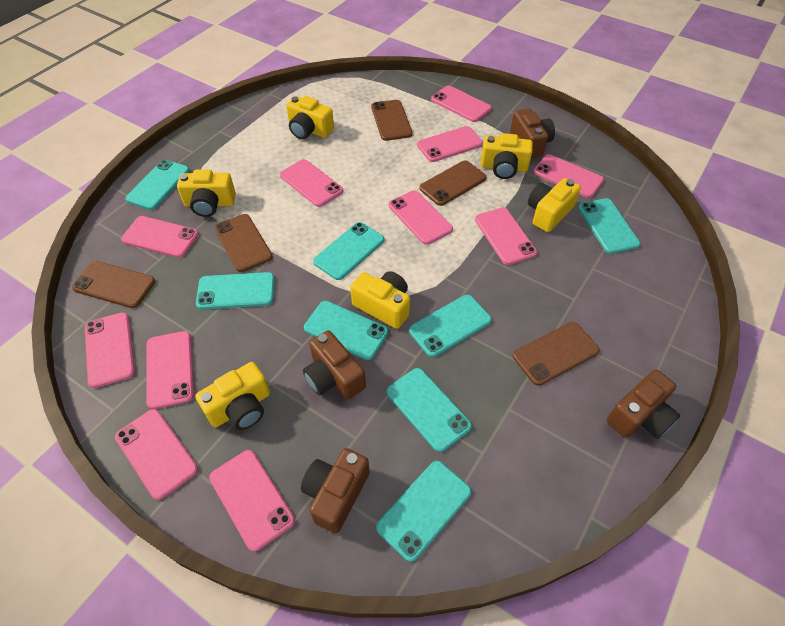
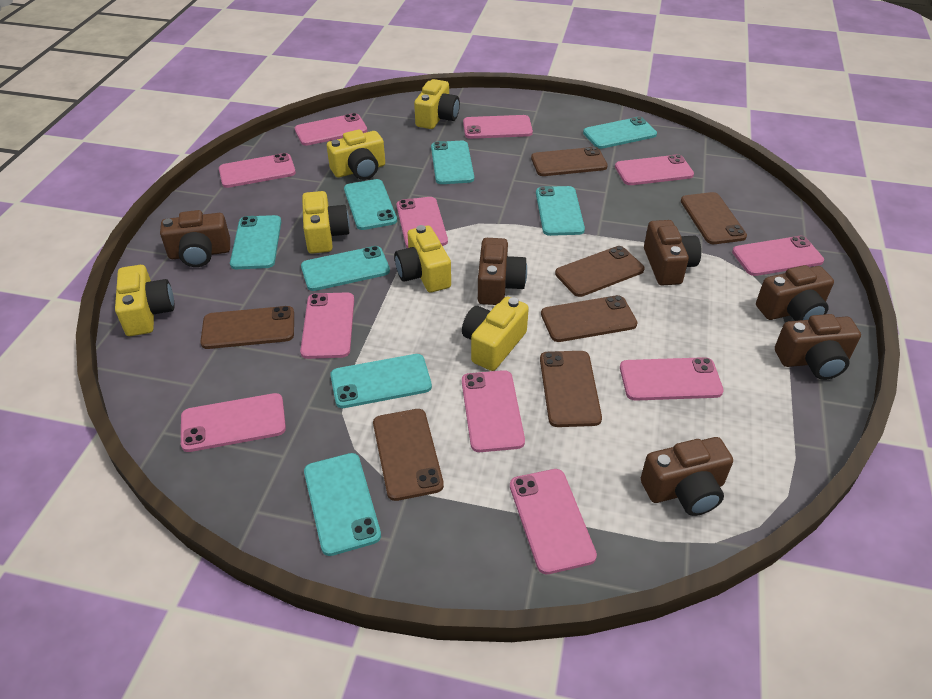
brown camera: [301,448,370,533] [303,330,366,400] [510,109,555,158] [607,370,680,439] = 4 -> [160,210,230,267] [478,238,527,305] [641,437,733,516] [644,220,701,285] [756,265,834,321] [775,314,861,380] = 6
brown phone: [72,261,155,308] [214,214,273,272] [371,100,412,141] [420,160,487,206] [513,322,600,386] = 5 -> [200,306,294,349] [373,409,444,501] [531,147,608,176] [540,351,602,427] [541,295,637,342] [555,246,645,297] [681,192,747,244] = 7

